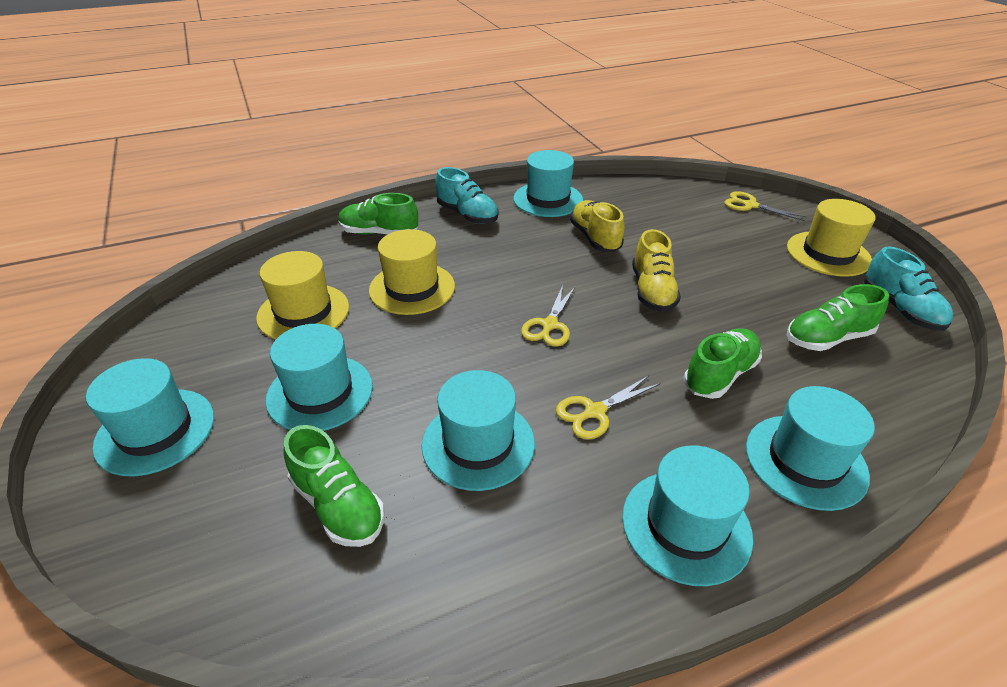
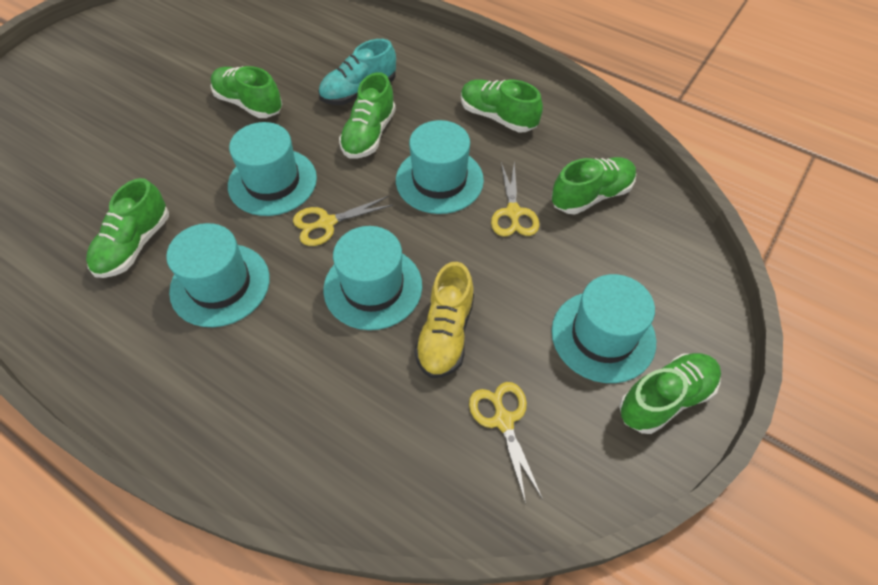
green shoe: [284,425,384,547] [338,193,418,235] [683,328,762,399] [786,284,889,351] = 4 -> [86,178,169,278] [211,66,282,118] [339,72,396,159] [461,79,543,132] [552,157,636,214] [619,353,721,434] = 6
turquoise hat: [86,358,214,476] [265,324,373,431] [422,370,535,491] [513,150,583,217] [622,445,753,586] [746,386,875,511] = 6 -> [166,223,270,327] [228,122,317,216] [323,226,422,330] [396,120,484,214] [552,274,656,383] = 5
turquoise shoe: [435,167,498,224] [864,246,953,331] = 2 -> [318,39,396,105] = 1
yellow hat: [256,251,349,340] [369,229,455,315] [787,199,876,277] = 3 -> none = 0
yellow shoe: [570,200,625,252] [632,229,681,312] = 2 -> [414,262,474,378] = 1

